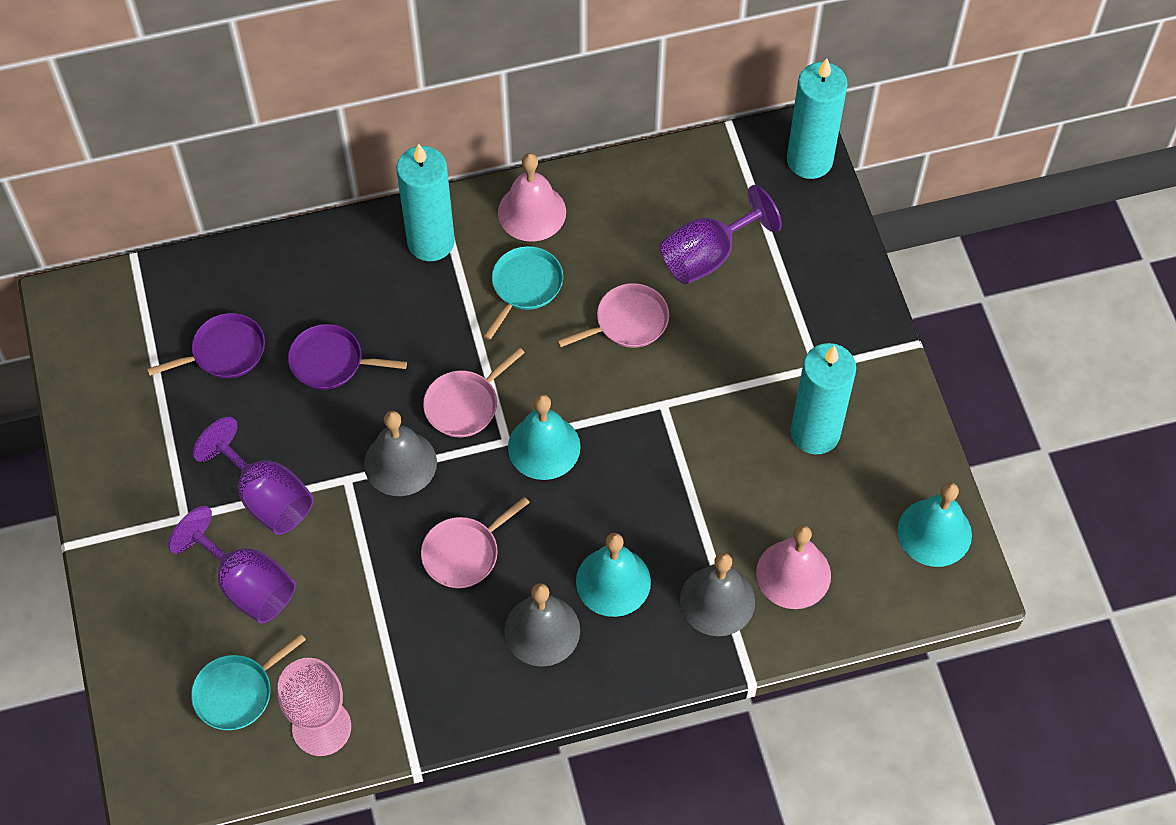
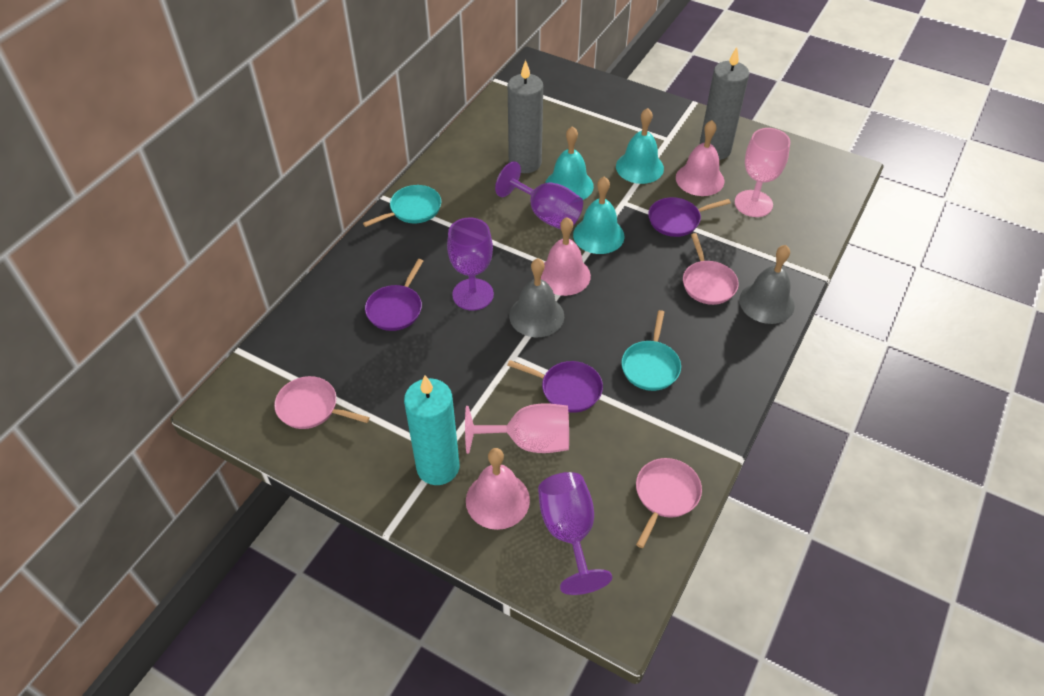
grey bell: [364,411,437,496] [504,583,580,667] [680,553,755,636] = 3 -> [509,258,564,337] [739,245,795,324] = 2
grey candle: none = 0 -> [508,60,543,173] [699,47,749,160] = 2
pink bell: [498,153,566,242] [756,525,831,609] = 2 -> [466,448,530,530] [541,217,591,296] [676,120,724,196] = 3
pink goblet: [278,658,351,756] = 1 -> [465,403,569,454] [735,128,790,217] = 2
purple pan: [147,313,265,378] [288,324,407,390] = 2 -> [365,259,423,331] [507,360,603,413] [648,197,731,237] = 3
turquoise candle: [397,144,455,261] [787,58,848,179] [791,343,856,454] = 3 -> [404,376,459,485] = 1

